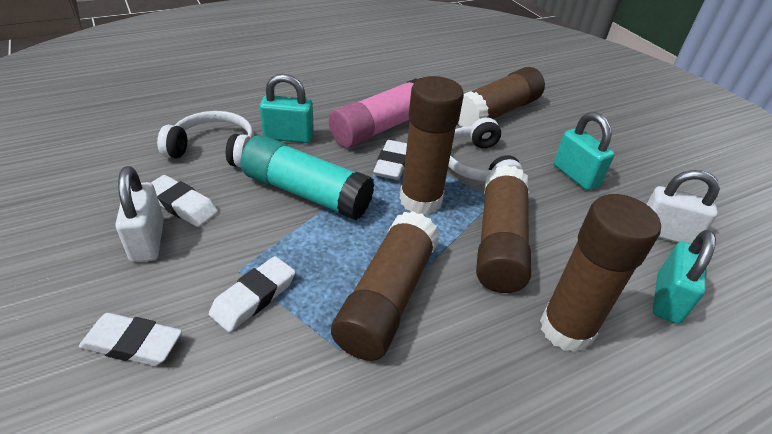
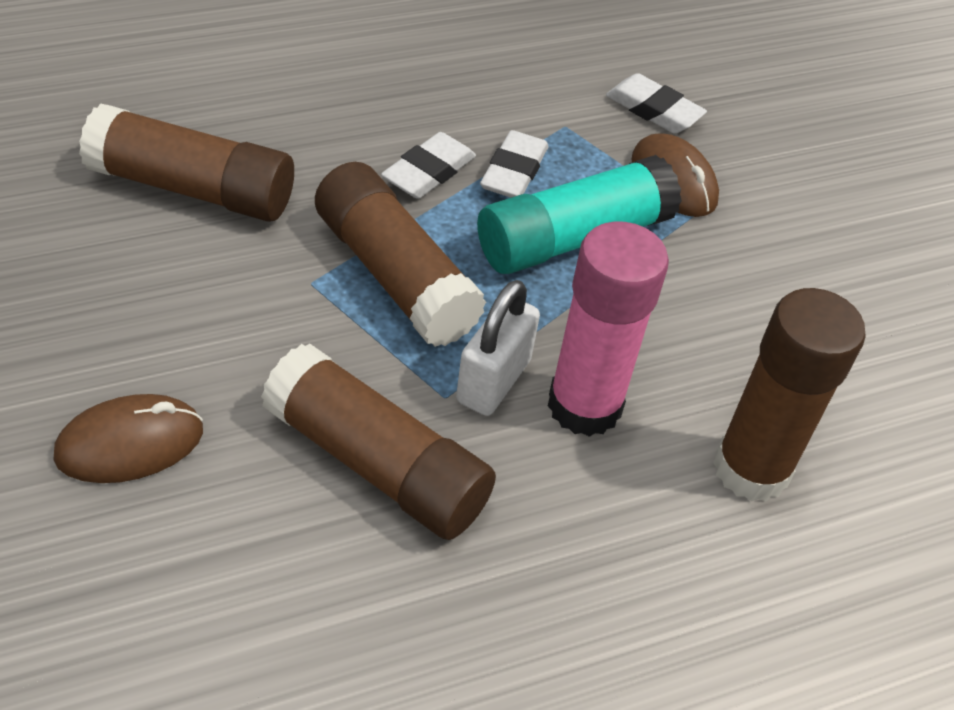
brown glue stick: [331,211,439,361] [400,76,464,215] [458,67,545,127] [476,165,531,293] [540,194,661,352] = 5 -> [79,103,294,222] [261,344,496,540] [315,162,486,347] [713,288,866,502] = 4
brown mouse: none = 0 -> [54,394,203,483] [631,133,719,217] = 2
turquoise padlock: [260,74,314,143] [554,112,615,190] [653,230,716,324] = 3 -> none = 0
white eraser: [79,313,182,366] [151,175,218,227] [209,256,296,332] [373,140,407,180] = 4 -> [381,132,476,199] [480,130,549,198] [606,73,707,133] = 3
white headphones: [157,111,254,167] [448,117,523,181] = 2 -> none = 0
white padlock: [115,166,164,262] [646,170,720,244] = 2 -> [456,280,540,416] = 1

